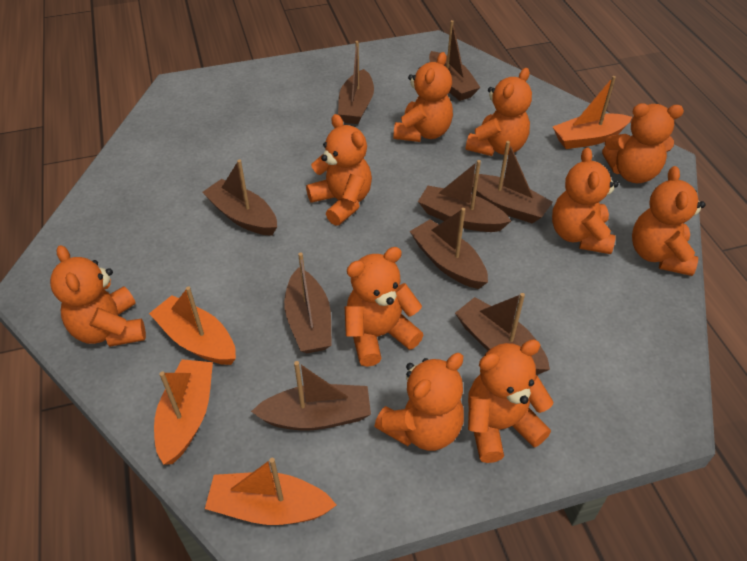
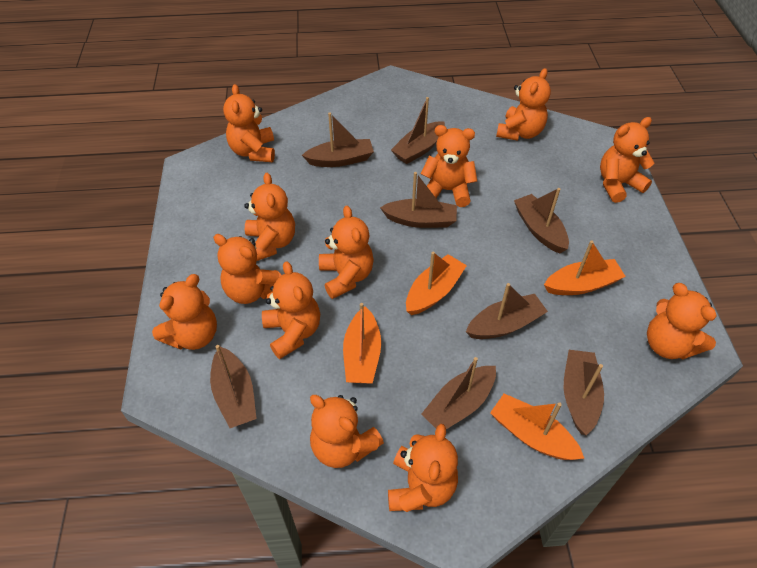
brown boat: [202,159,277,236] [251,361,371,431] [284,253,332,353] [338,41,374,124] [410,208,488,289] [418,160,511,232] [429,20,481,101] [455,293,550,375] [472,141,553,224] = 9 -> [210,345,257,428] [302,112,374,167] [380,172,457,228] [391,97,445,164] [421,357,496,429] [466,283,548,339] [514,188,569,253] [564,350,604,435] = 8
orange teddy bear: [50,245,146,347] [306,114,372,226] [344,247,423,367] [374,353,464,451] [393,52,453,142] [466,68,532,156] [468,339,553,463] [552,147,618,254] [602,103,684,183] [632,166,706,276] = 10 -> [152,274,217,350] [213,234,281,304] [223,84,275,162] [244,173,295,261] [262,261,320,359] [310,395,384,468] [319,206,374,299] [388,424,458,512] [421,125,477,207] [496,68,551,141] [600,117,655,203] [647,283,717,359] = 12

